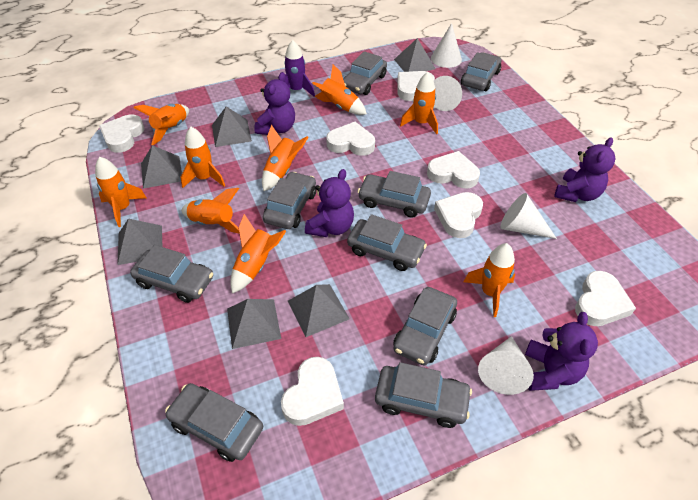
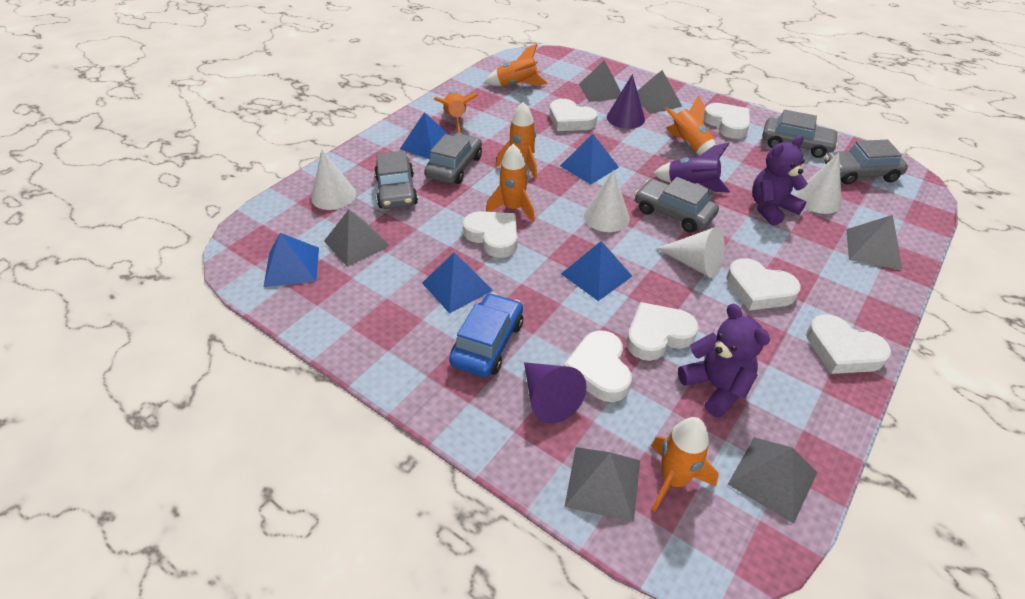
blue car: none = 0 -> [449,293,523,377] = 1
blue pyramid: none = 0 -> [264,233,319,287] [400,112,449,159] [422,253,493,313] [560,134,619,184] [561,241,632,301] = 5
grey car: [130,245,213,303] [165,383,263,462] [263,172,316,229] [343,51,387,95] [347,214,427,271] [358,171,431,218] [375,362,472,428] [393,287,457,365] [461,52,502,91] = 9 -> [374,151,418,209] [424,133,482,184] [635,177,719,233] [762,110,839,158] [824,140,908,185] = 5
orange rocket: [95,157,146,227] [133,104,189,145] [181,127,225,188] [181,188,239,233] [230,214,286,294] [262,125,309,191] [312,65,367,115] [400,72,438,134] [464,243,515,317] = 9 -> [434,91,478,133] [484,44,548,86] [486,143,535,222] [496,102,537,179] [651,417,719,512] [665,95,716,155] = 6
purple cone: none = 0 -> [524,362,586,424] [607,74,645,129] = 2
purple teddy bear: [254,72,295,135] [305,169,354,237] [525,312,598,391] [554,137,616,202] = 4 -> [678,304,770,418] [752,136,808,226] = 2

